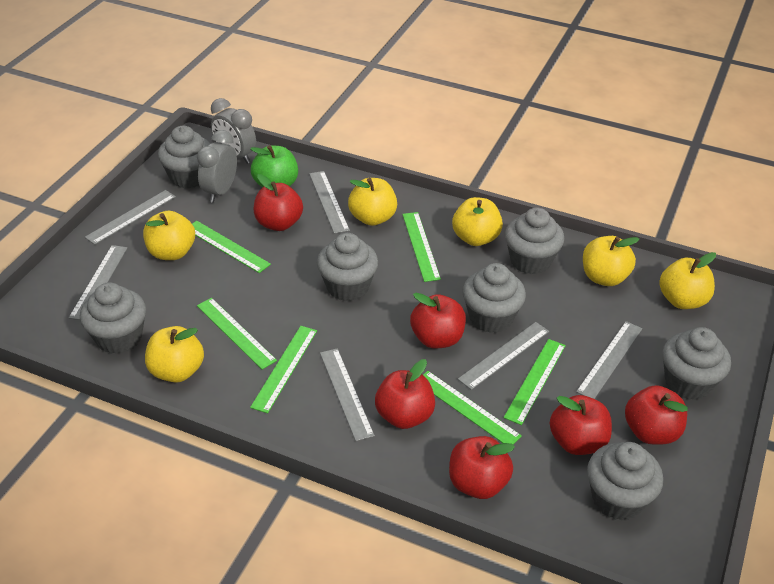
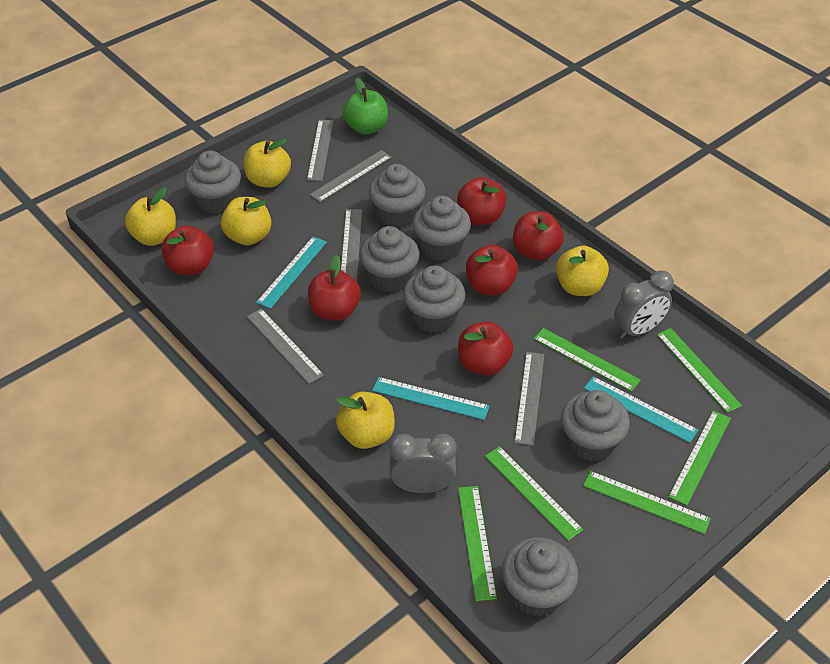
grey ruler: [69,245,128,320] [85,190,176,245] [309,171,350,234] [320,348,375,441] [458,322,549,390] [576,321,642,399] = 6 -> [247,308,324,384] [307,120,333,181] [310,150,392,202] [341,209,362,282] [514,352,544,446] = 5
turquoise ruler: none = 0 -> [256,237,327,309] [372,377,490,420] [584,376,698,443] = 3
yellow apple: [143,211,195,260] [145,326,204,383] [348,178,397,226] [452,197,503,246] [583,236,639,286] [659,252,716,309] = 6 -> [125,187,176,246] [221,197,272,245] [243,138,291,188] [336,392,395,449] [556,246,609,296] = 5

